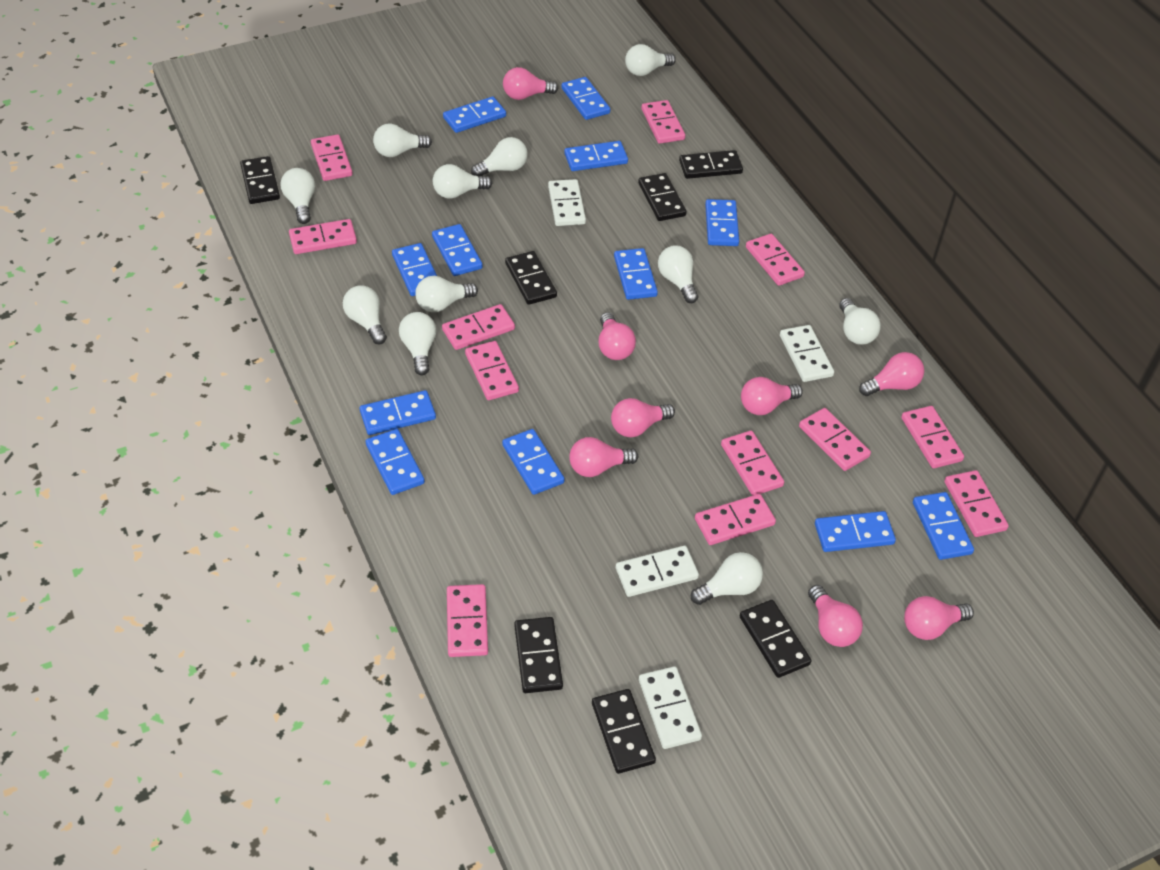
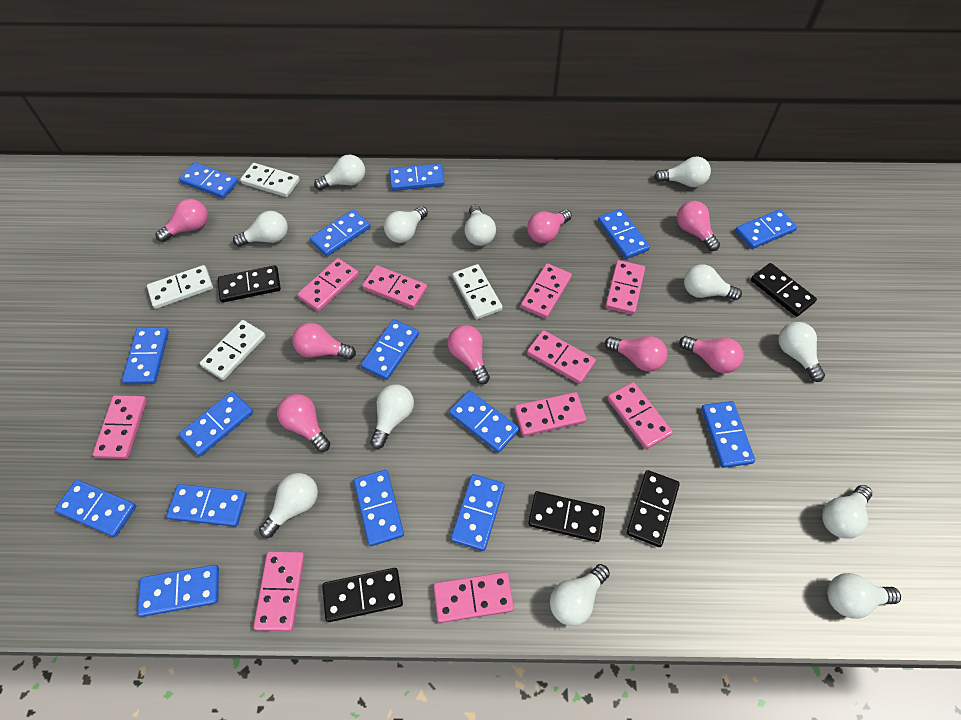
black domino: [240,156,280,204] [505,251,557,305] [514,617,563,693] [592,689,656,774] [638,173,687,221] [679,150,743,179] [740,600,811,678] = 7 -> [218,265,281,303] [322,568,403,622] [528,491,605,542] [626,470,680,547] [751,263,817,317] = 5
blue domino: [360,390,436,435] [366,429,425,495] [392,243,437,296] [432,224,483,276] [443,97,506,133] [502,429,565,495] [561,77,610,120] [564,141,628,171] [614,248,658,300] [705,199,739,246] [815,511,896,552] [913,492,974,560] = 12 -> [54,480,136,537] [122,327,169,384] [137,565,219,617] [166,484,247,527] [179,162,239,199] [179,391,253,457] [310,210,370,256] [354,470,404,546] [361,319,419,380] [389,164,445,191] [449,390,519,453] [451,474,505,551] [598,209,650,259] [701,401,755,468] [735,209,797,249] = 15
pink domino: [289,219,357,254] [311,134,353,181] [442,304,515,350] [447,584,488,657] [465,341,519,400] [641,100,685,144] [695,494,776,545] [721,431,784,496] [746,234,805,286] [799,408,871,471] [901,406,964,468] [944,470,1009,537] = 12 -> [93,395,147,459] [253,551,305,631] [297,258,359,312] [362,265,427,309] [433,572,514,623] [514,392,586,436] [521,263,572,319] [527,330,596,384] [605,260,645,315] [607,382,673,449] = 10
white light bulb: [280,168,315,224] [343,286,387,344] [373,124,432,157] [399,312,436,375] [415,276,478,312] [433,164,492,199] [471,137,528,176] [625,44,676,76] [658,245,698,303] [691,552,763,605] [839,298,881,345] = 11 -> [233,211,288,247] [259,473,318,538] [314,155,365,190] [370,384,414,449] [384,206,428,243] [465,204,496,246] [550,564,610,626] [654,156,711,187] [684,264,742,300] [778,322,825,382] [822,485,872,539] [827,573,901,619] = 12

